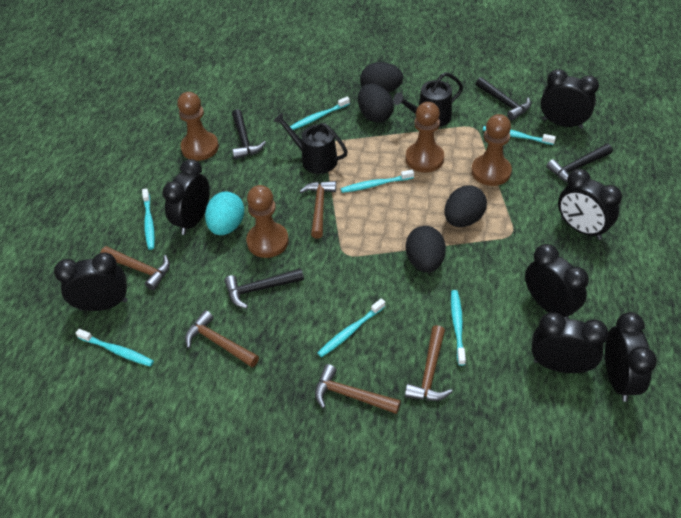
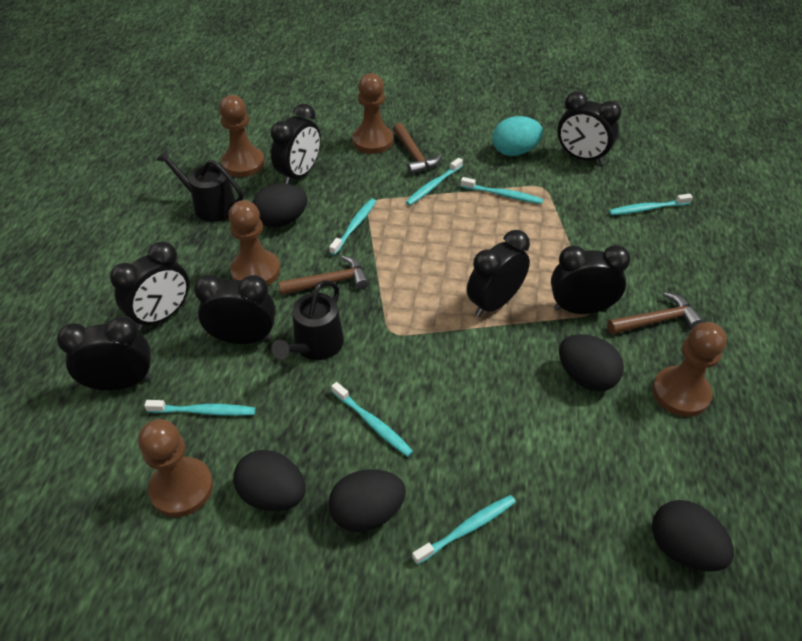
black egg: [358,84,394,123] [360,62,403,93] [406,226,446,273] [444,185,487,227] = 4 -> [233,450,306,511] [252,184,308,228] [329,469,406,532] [559,334,624,392] [652,500,734,572] = 5
black hammer: [224,268,304,309] [232,109,266,159] [476,77,531,120] [546,144,613,182] = 4 -> none = 0
brown hammer: [100,246,170,290] [185,310,259,367] [299,181,336,239] [315,364,401,414] [405,325,452,401] = 5 -> [278,255,369,295] [393,123,442,175] [607,292,703,334] = 3
brown pawn: [177,92,219,161] [246,185,289,258] [406,102,444,172] [471,114,512,186] = 4 -> [138,419,213,517] [219,95,265,177] [228,200,280,286] [352,73,393,154] [652,322,727,417] = 5

